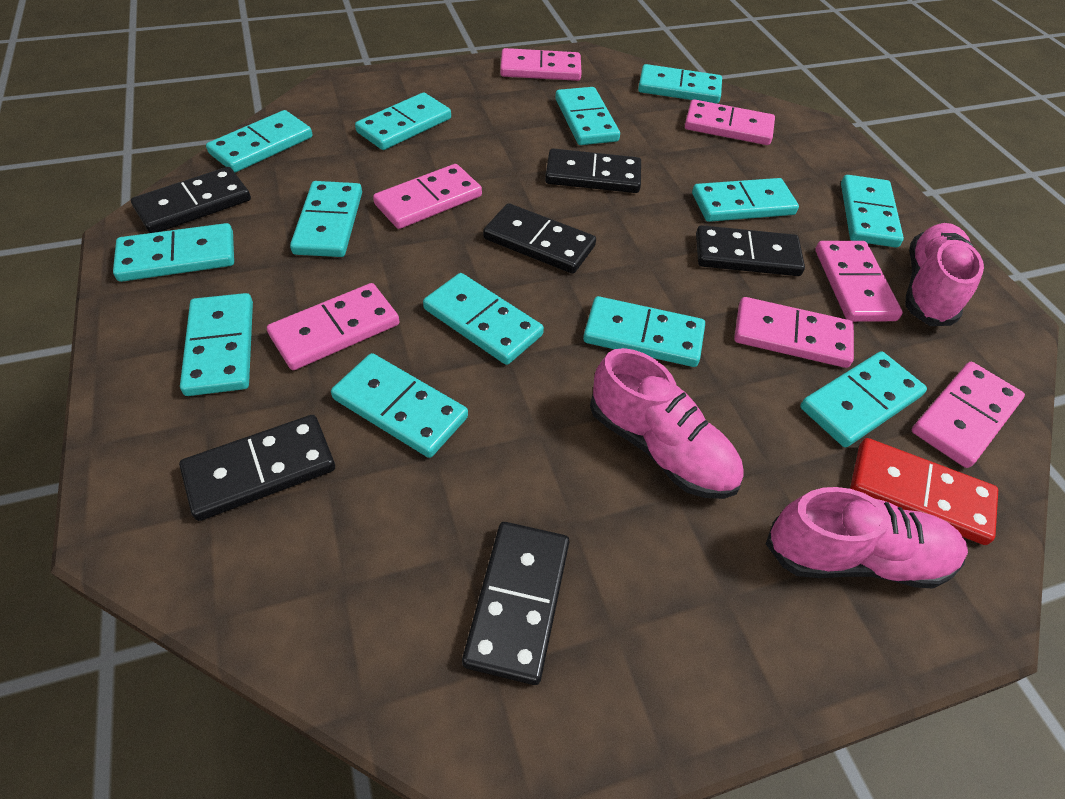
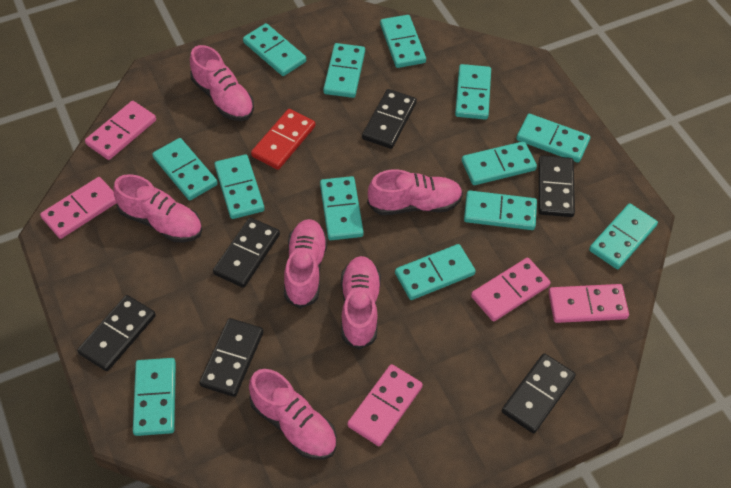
pink domino: [267,283,399,370] [373,164,482,229] [500,48,582,81] [685,99,775,145] [734,297,854,368] [815,241,903,322] [912,362,1025,468] = 7 -> [40,177,117,239] [85,101,156,160] [347,364,423,446] [471,258,550,322] [548,284,629,323] = 5
pink shoe: [590,348,744,499] [766,487,968,589] [905,223,984,326] = 3 -> [113,174,202,242] [190,45,254,121] [249,369,337,460] [284,219,328,309] [341,256,381,350] [367,169,463,215] = 6

